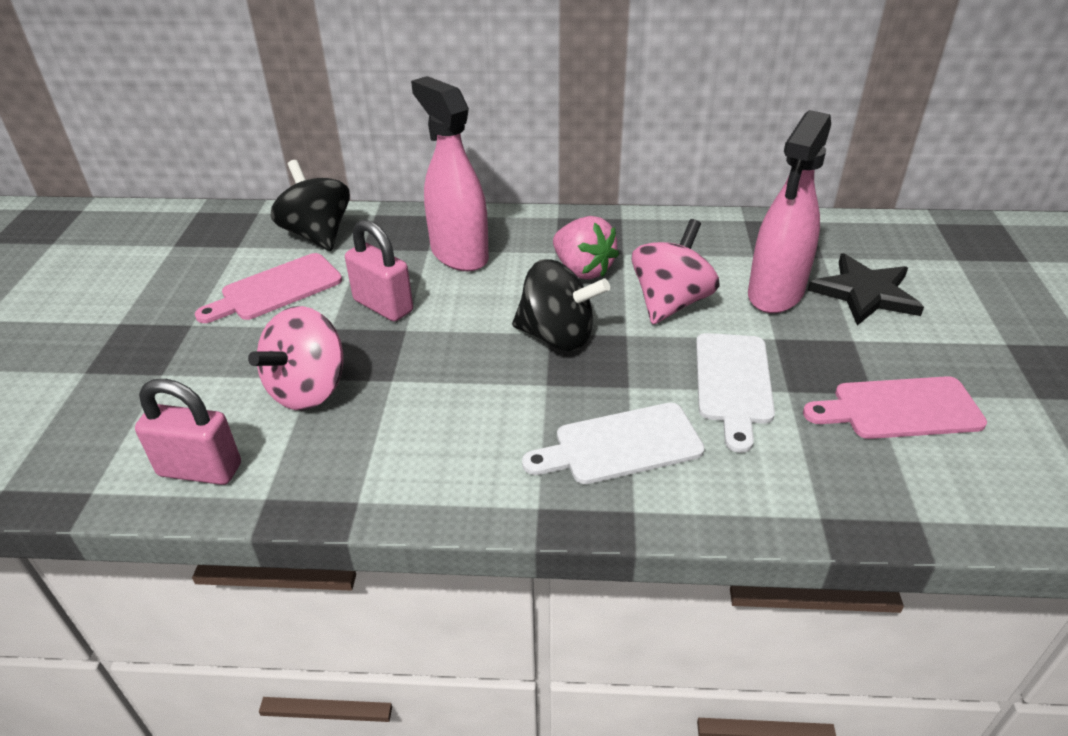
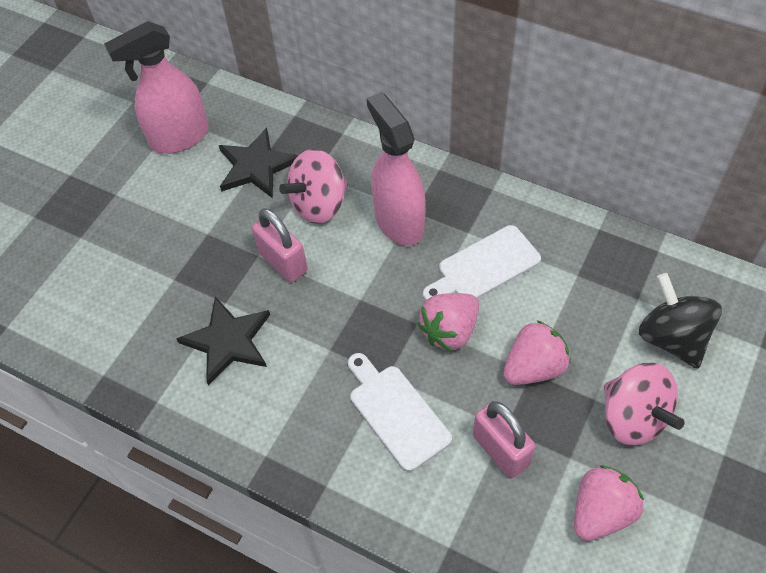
black spinning top: [270,160,350,251] [512,259,610,351] = 2 -> [639,273,722,369] = 1
black star: [808,253,924,325] = 1 -> [176,297,270,385] [219,128,299,198] = 2
pink cutting board: [195,253,342,323] [803,376,987,439] = 2 -> none = 0
pink strawberry: [553,216,619,279] = 1 -> [417,293,479,352] [503,320,571,385] [574,465,644,541] = 3

